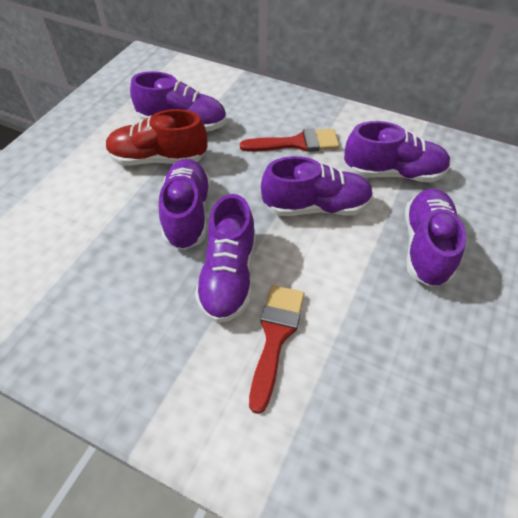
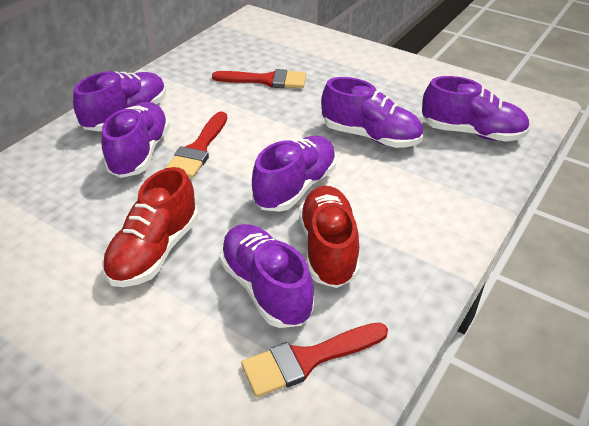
red brush: [240,128,339,152] [249,285,304,414] = 2 -> [166,111,227,178] [212,69,306,88] [241,322,388,397] = 3
red shoe: [106,109,207,166] = 1 -> [102,167,198,287] [299,185,360,288] = 2

